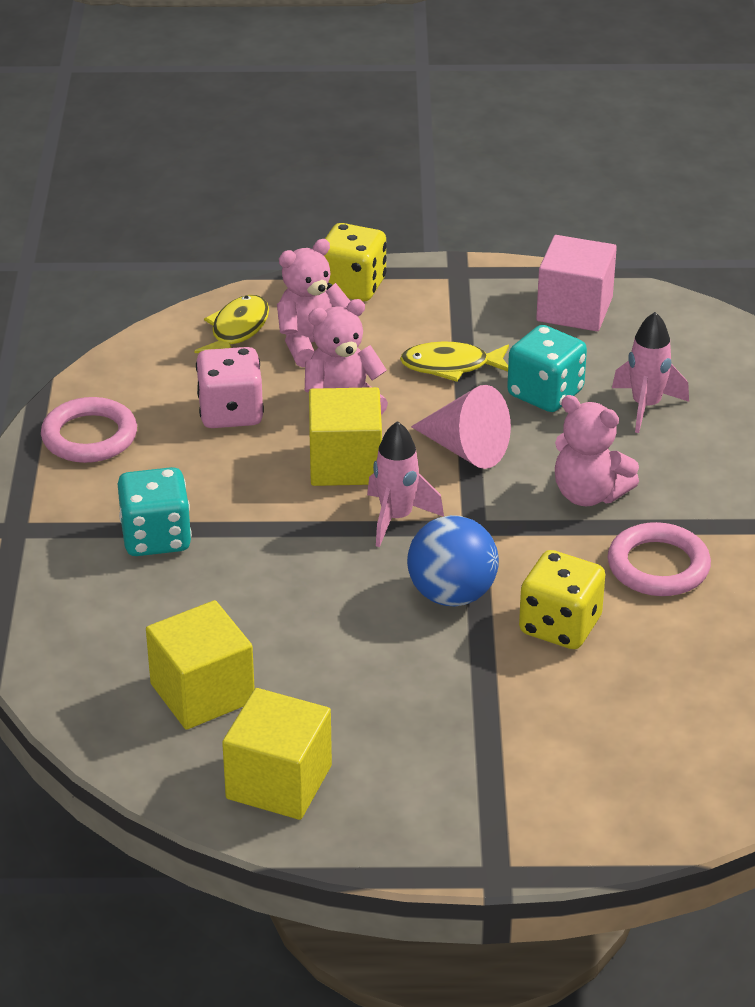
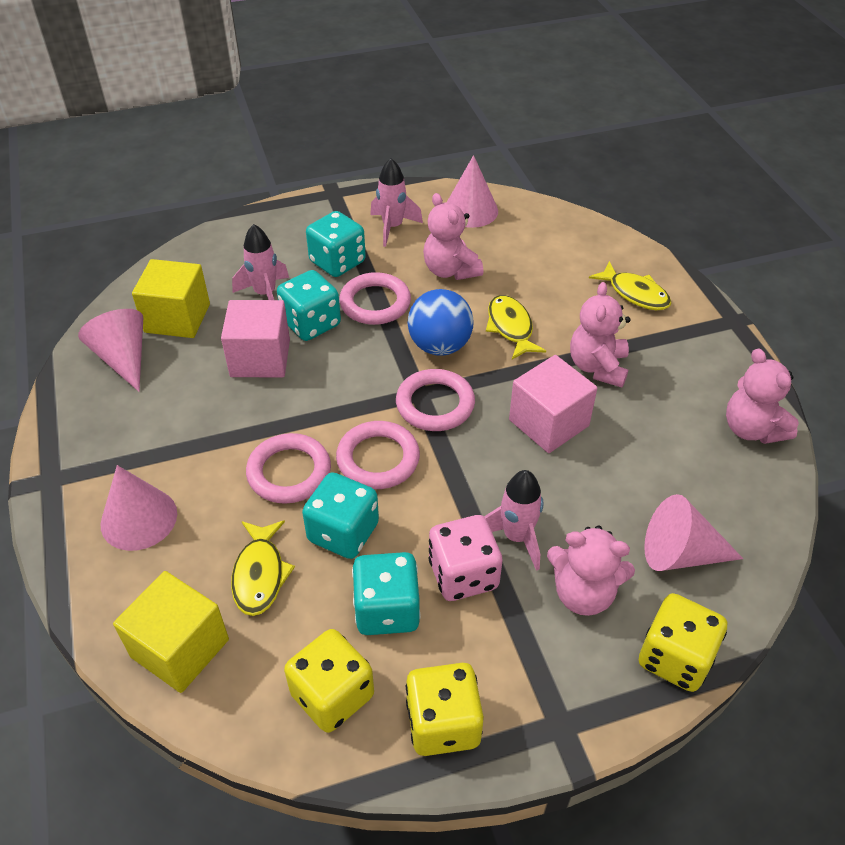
pink cone: [411,385,511,469] = 1 -> [78,309,143,392] [101,465,177,551] [447,155,498,228] [644,494,743,571] = 4
pink cube: [536,235,617,331] = 1 -> [221,300,290,377] [509,355,597,453] = 2
pink ring: [41,397,137,463] [607,522,711,596] = 2 -> [246,433,331,504] [336,421,420,489] [339,272,411,325] [396,369,475,431] = 4
pink rocket: [367,421,444,547] [612,312,689,433] = 2 -> [232,224,289,300] [370,158,423,247] [484,470,544,571] = 3
pink teddy bear: [277,239,350,367] [305,299,388,415] [555,395,639,506] = 3 -> [423,193,483,280] [547,526,635,616] [570,282,631,387] [726,348,799,444] = 4
turquoise dice: [118,467,192,556] [507,325,587,412] = 2 -> [277,270,341,341] [302,472,379,559] [306,211,366,277] [352,552,421,635] = 4
yellow cube: [146,600,255,730] [222,688,332,820] [309,387,382,486] = 3 -> [113,571,229,693] [132,259,210,338] = 2
yellow dice: [324,223,387,301] [519,550,605,649] = 2 -> [284,629,374,733] [406,663,484,756] [639,593,727,692] = 3
yellow fish: [194,295,269,353] [400,341,509,382] = 2 -> [231,520,295,616] [486,295,546,359] [589,261,671,310] = 3

